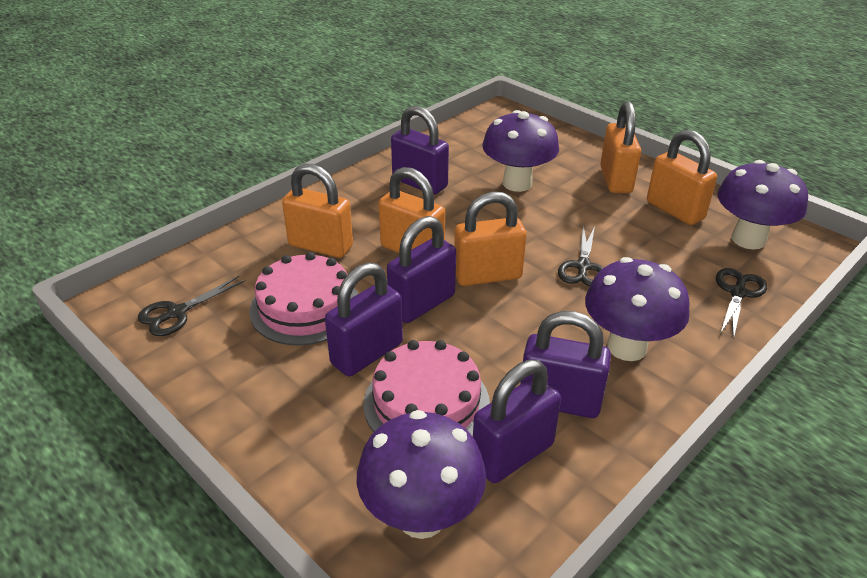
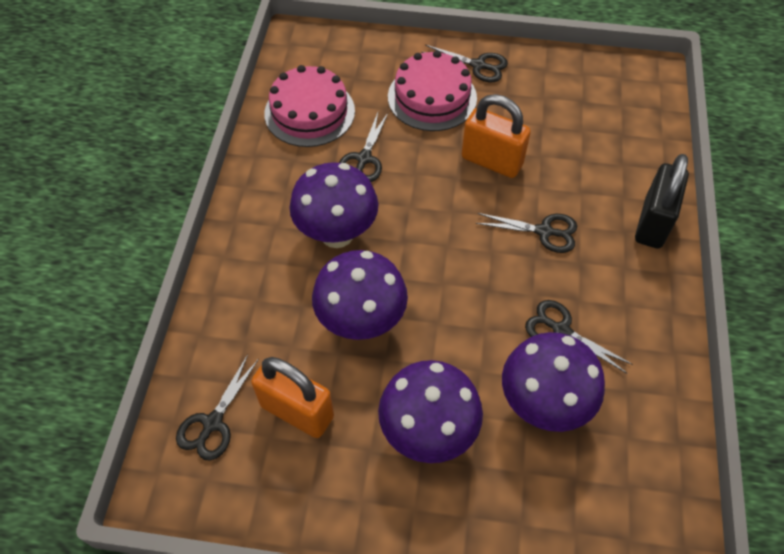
black padlock: none = 0 -> [635,154,689,249] = 1
black scissors: [138,276,246,336] [558,225,603,286] [716,268,767,339] = 3 -> [176,355,259,461] [339,113,388,182] [421,45,508,82] [476,213,577,253] [525,300,633,374] = 5
orange padlock: [282,164,353,258] [379,167,445,253] [454,192,527,286] [600,102,641,193] [647,130,717,225] = 5 -> [251,357,334,438] [462,94,531,178] = 2
purple padlock: [325,263,403,377] [387,216,456,323] [391,105,449,195] [473,360,561,483] [520,311,611,418] = 5 -> none = 0

